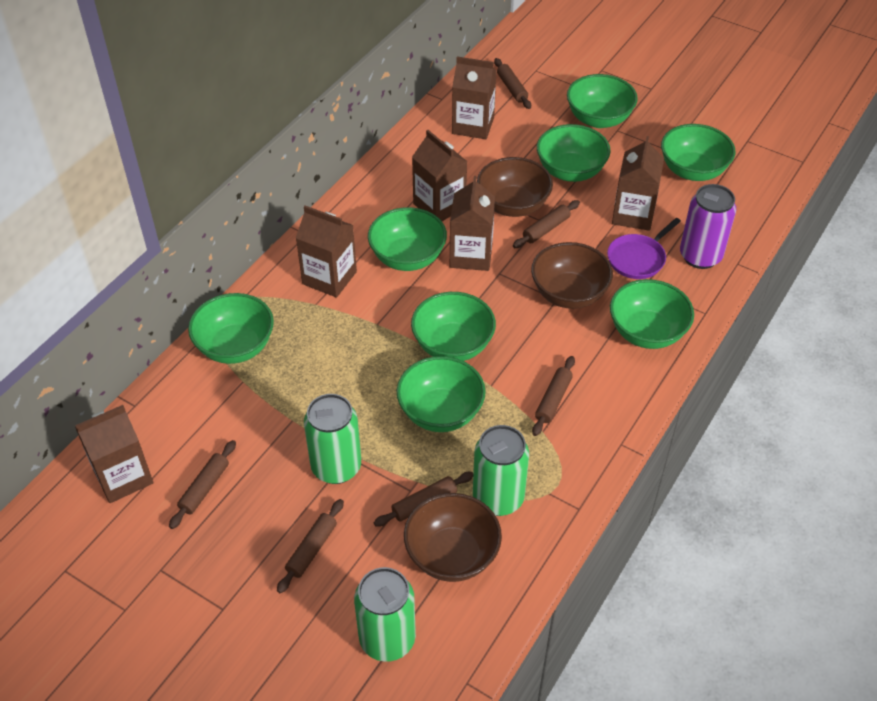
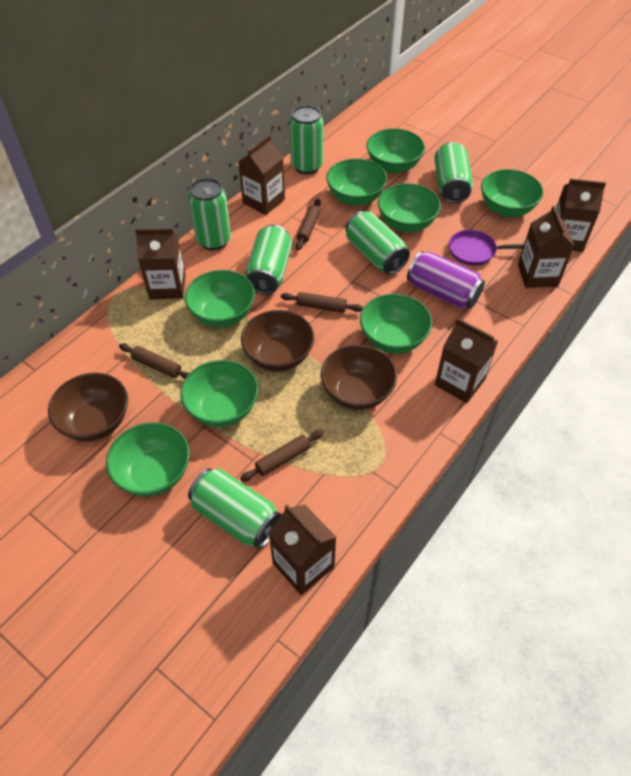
brown rolling pin: [169,440,236,529] [277,499,344,594] [374,472,473,527] [494,58,531,109] [513,200,580,248] [532,356,575,436] = 6 -> [119,343,189,379] [240,430,324,482] [281,292,363,313] [296,199,321,250] = 4
green can: [304,394,361,484] [354,567,416,662] [473,425,529,516] = 3 -> [188,178,231,250] [188,468,282,549] [245,225,292,295] [290,105,324,174] [346,211,410,275] [434,142,473,203] = 6

